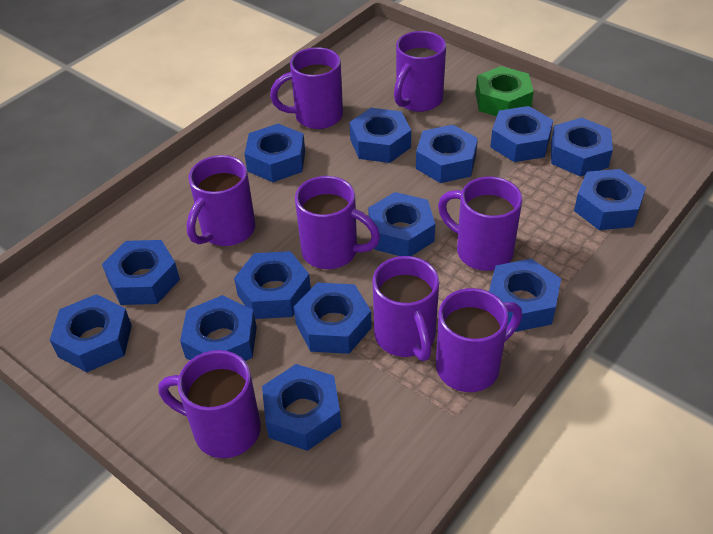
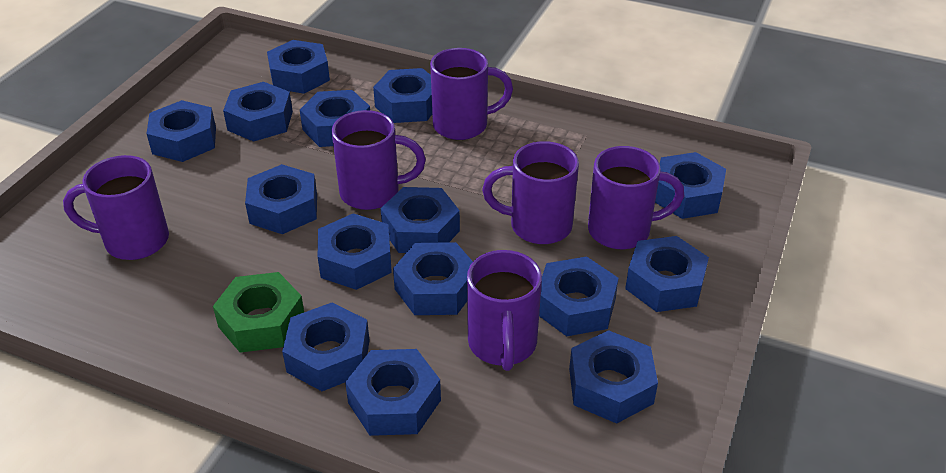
blue nut: [50,294,132,372] [102,240,180,305] [180,295,257,361] [234,251,311,319] [244,124,305,182] [262,364,341,451] [294,283,372,354] [349,108,411,163] [368,192,435,256] [416,125,478,183] [489,259,561,332] [490,106,553,162] [551,117,613,176] [574,169,646,230] = 14 -> [146,100,216,162] [223,82,293,142] [245,164,317,234] [267,40,330,94] [282,303,370,391] [300,90,370,147] [318,213,392,290] [345,349,441,436] [373,68,432,123] [381,187,460,253] [393,242,473,315] [539,256,619,336] [569,330,658,423] [625,236,709,312] [655,152,726,219] = 15
purple mug: [158,350,261,458] [186,155,256,246] [270,47,343,129] [295,176,380,269] [373,256,439,361] [394,31,446,112] [436,288,522,392] [438,177,522,271] = 8 -> [63,155,169,260] [332,110,426,210] [430,48,513,140] [467,250,542,371] [482,141,579,244] [588,146,684,249] = 6

